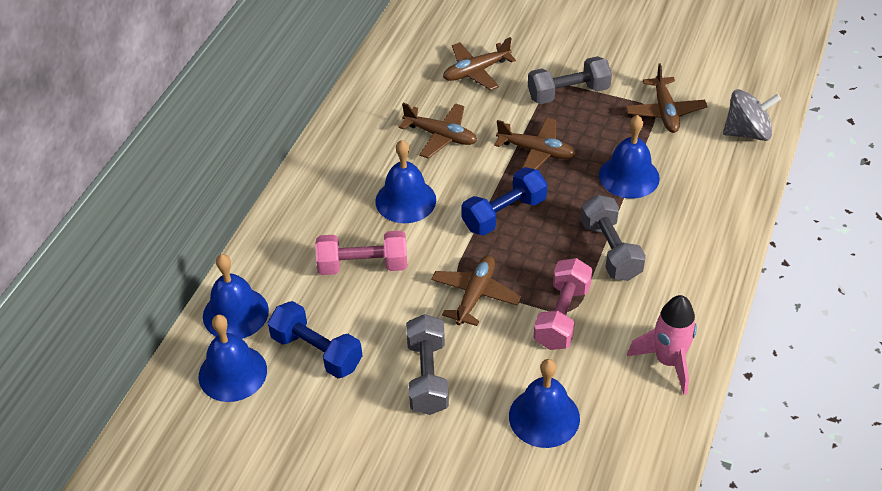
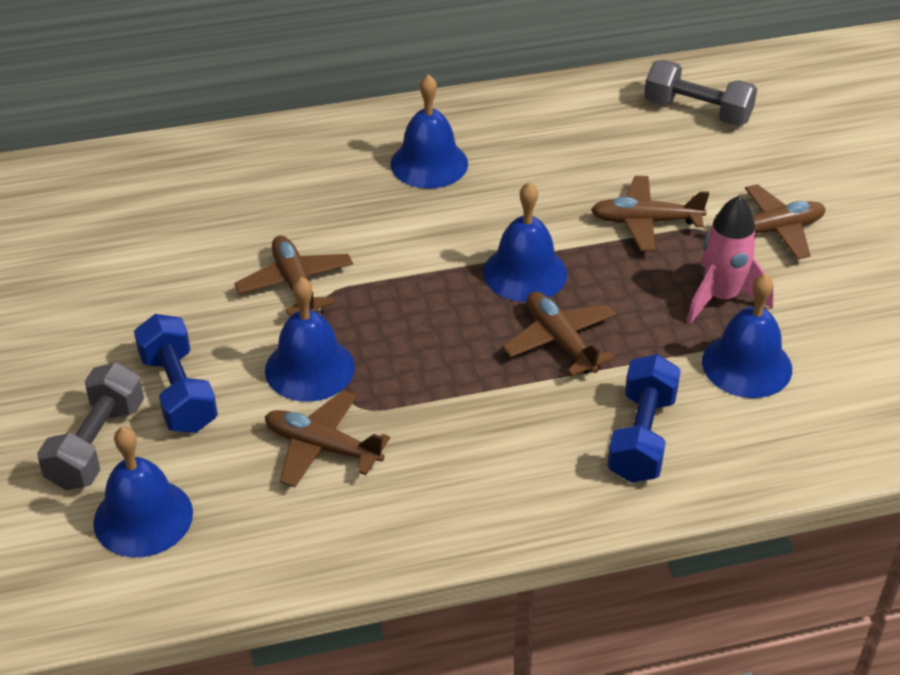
grey dumbbell: [406,314,449,415] [528,56,612,104] [580,195,646,281] = 3 -> [37,362,144,490] [644,60,757,126] = 2
grey spinning top: [723,89,781,141] = 1 -> none = 0
pink dumbbell: [315,231,407,275] [534,258,593,350] = 2 -> none = 0

